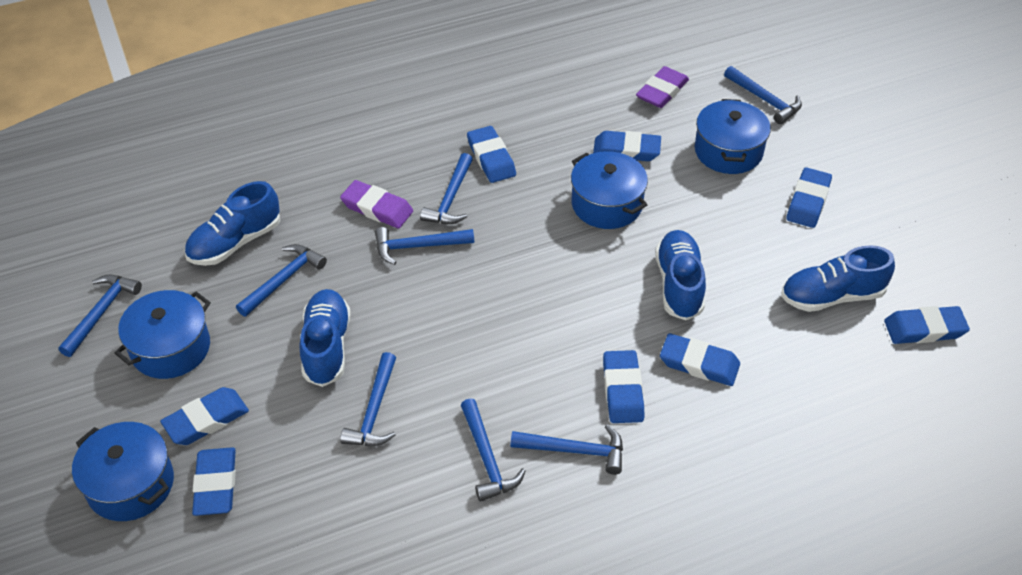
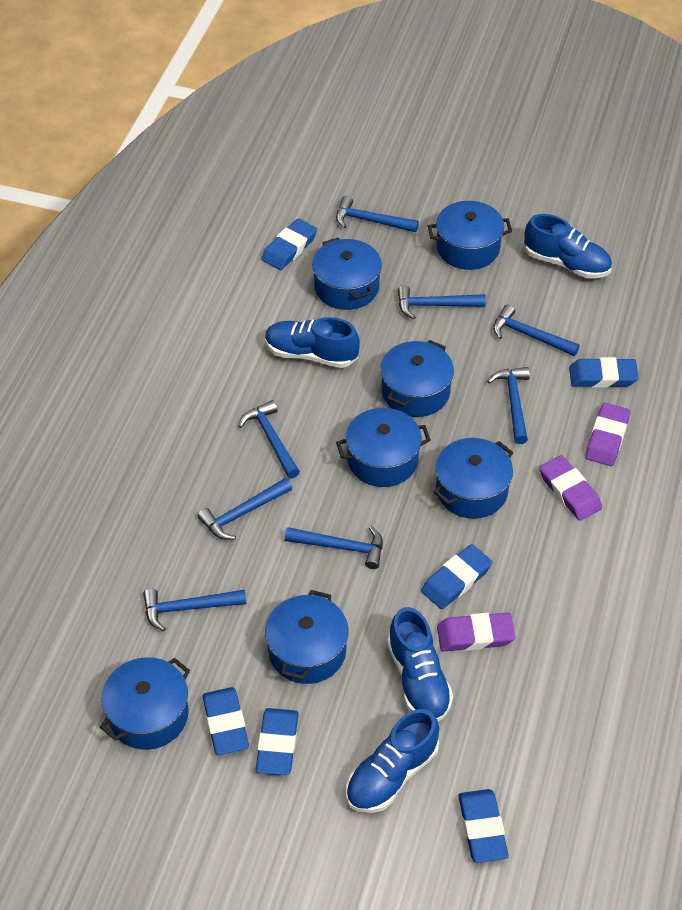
blue eraser: [160,387,249,445] [192,447,236,516] [467,126,516,183] [593,131,661,161] [603,350,644,423] [660,333,740,386] [787,167,832,228] [884,306,970,344] = 8 -> [202,687,249,755] [256,708,299,775] [261,218,317,270] [421,544,492,609] [458,789,509,863] [569,357,639,388] = 6
blue pot: [72,422,174,521] [114,290,211,379] [571,151,648,229] [695,99,771,174] = 4 -> [100,657,190,750] [265,590,349,684] [312,237,382,310] [336,408,431,487] [380,340,454,417] [428,201,512,270] [434,438,513,519] = 7
purple eraser: [340,180,413,228] [636,66,689,108] = 2 -> [437,613,515,651] [540,455,602,521] [585,403,630,466] = 3

